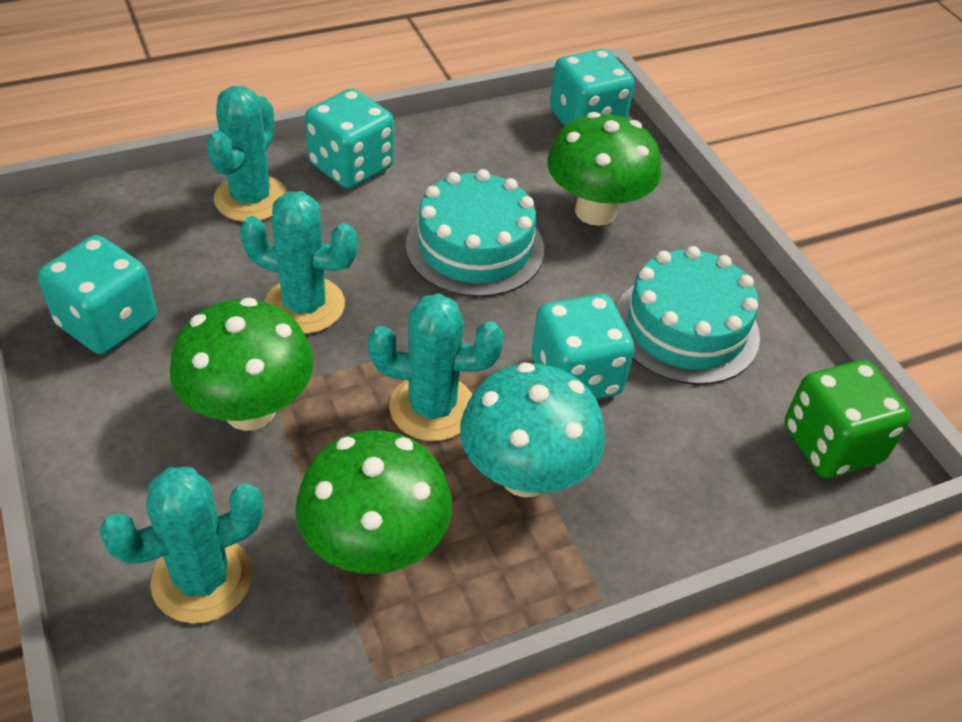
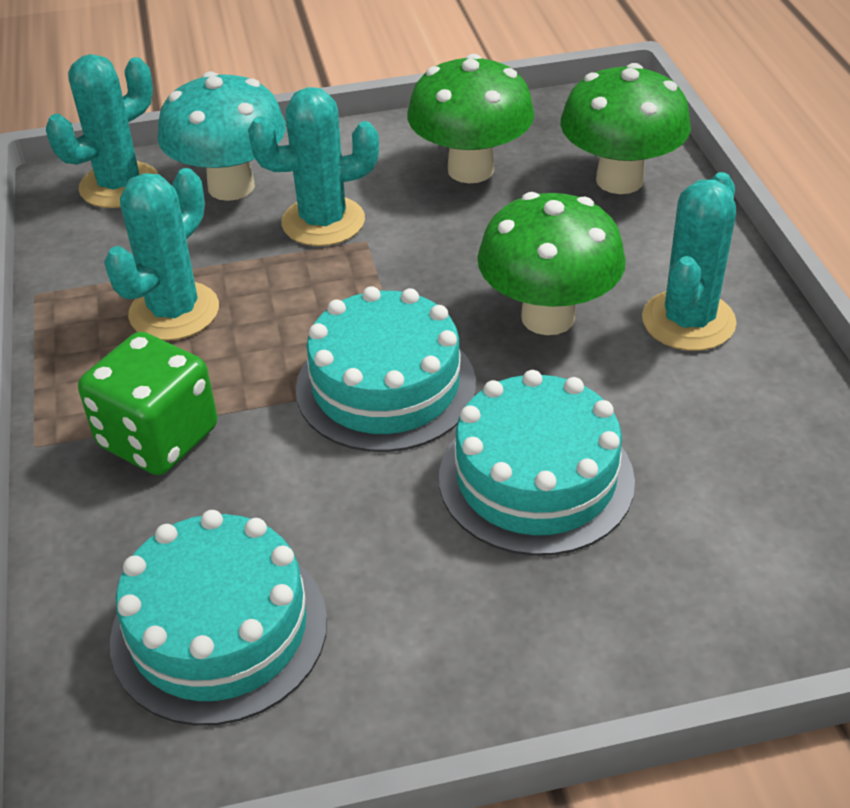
turquoise cake: [406,169,544,297] [616,246,760,385] = 2 -> [110,510,327,726] [296,286,476,452] [439,370,635,556] = 3
turquoise dice: [38,235,157,354] [305,88,394,189] [531,294,635,399] [550,49,634,126] = 4 -> none = 0

